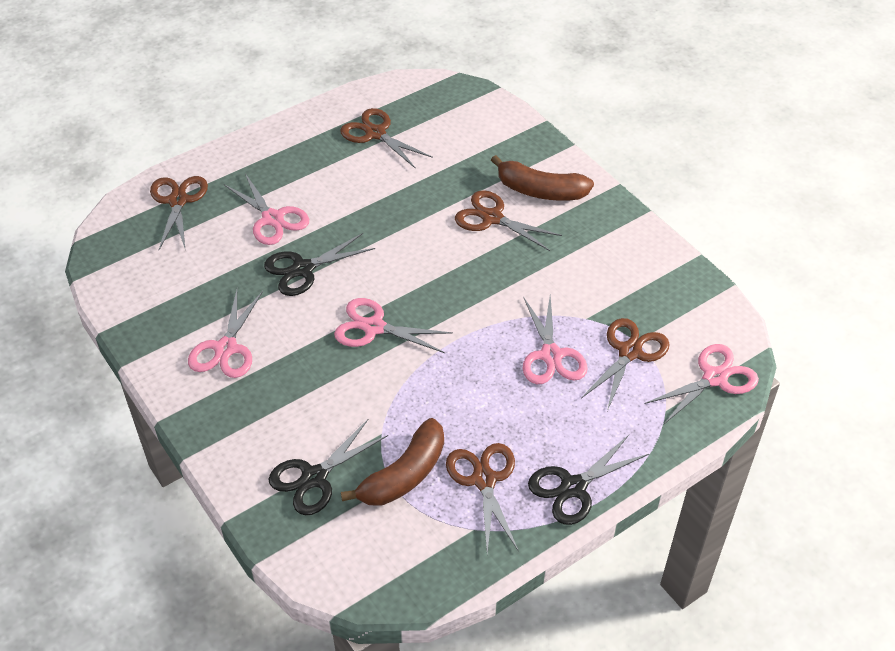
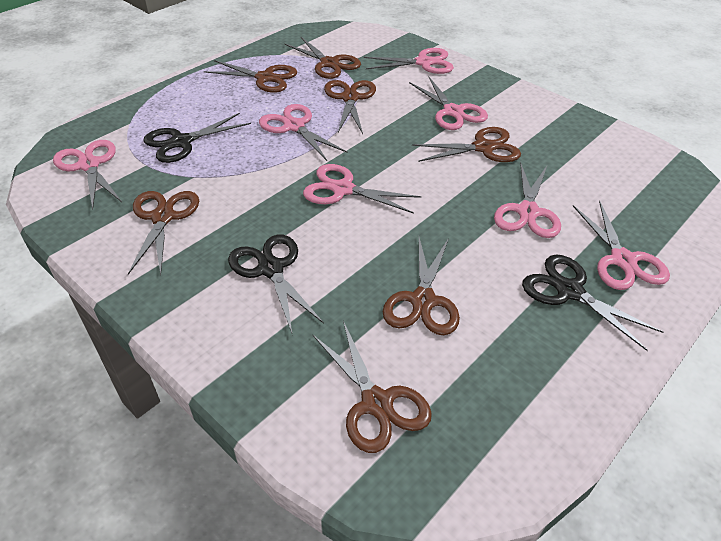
brown banana: [341,418,444,506] [491,155,594,201] = 2 -> none = 0
brown scissors: [150,176,208,250] [340,108,433,169] [446,443,519,553] [455,190,562,251] [581,318,670,411] = 5 -> [128,191,199,275] [204,60,297,93] [284,37,361,79] [312,321,432,453] [324,80,376,134] [383,237,460,335] [412,127,521,162] = 7
pink scissors: [188,290,263,378] [224,173,309,245] [334,298,453,353] [522,296,588,384] [645,344,759,424] = 5 -> [53,140,122,210] [259,104,348,161] [303,164,422,214] [364,48,454,74] [409,76,488,130] [494,162,561,238] [573,201,670,290] = 7

